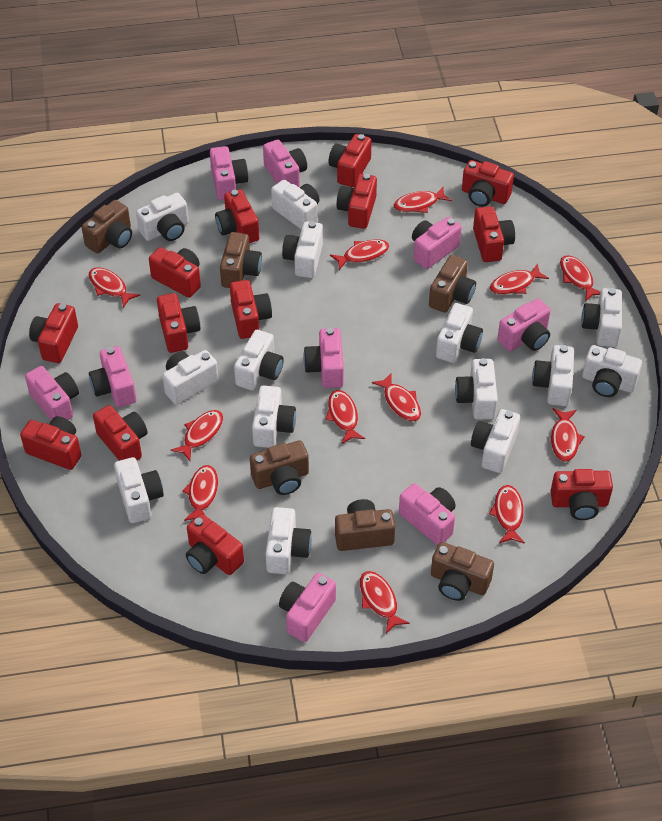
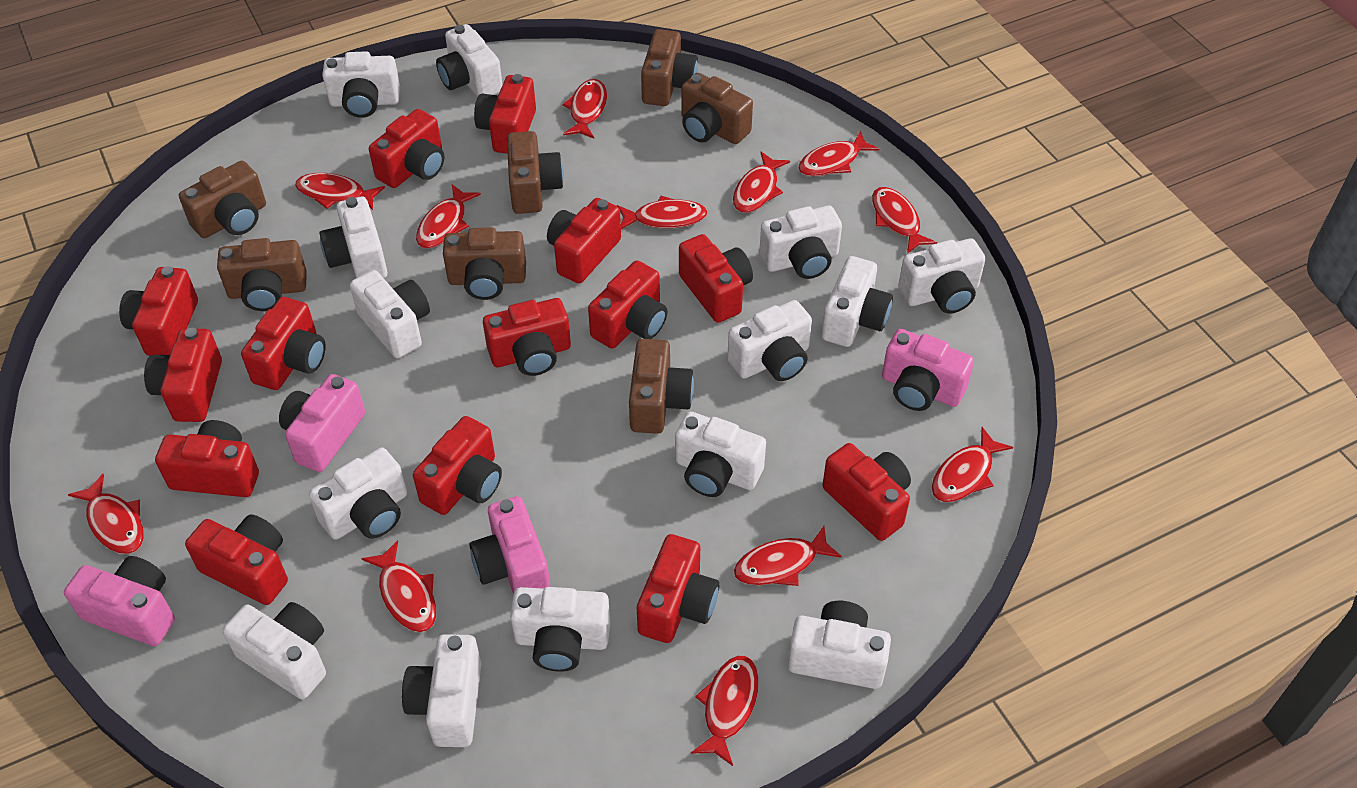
brown camera: [81,200,132,253] [220,232,262,288] [250,440,309,495] [335,499,395,551] [429,255,476,313] [431,542,494,601] = 6 -> [179,161,266,238] [217,238,307,311] [443,227,526,300] [507,131,564,214] [629,339,694,434] [641,29,698,106] [681,73,753,144] = 7
pink camera: [25,366,79,420] [89,346,136,407] [210,146,248,200] [263,140,307,187] [279,573,336,642] [303,328,344,388] [399,484,456,545] [412,217,462,269] [497,299,551,351] = 9 -> [64,556,175,646] [279,374,365,472] [470,496,551,594] [882,329,974,411] = 4
red camera: [20,416,81,470] [29,303,78,363] [93,405,148,461] [149,247,201,298] [157,293,201,353] [186,514,244,575] [215,189,259,243] [230,280,272,339] [329,134,372,187] [337,173,377,229] [462,160,514,207] [473,206,515,262] [551,469,613,520] = 13 -> [119,266,198,356] [144,328,222,422] [155,420,259,497] [185,515,288,605] [241,297,325,390] [369,109,444,188] [413,416,502,515] [474,74,536,154] [483,298,571,376] [547,198,621,284] [588,260,667,349] [637,534,719,643] [679,234,753,323] [823,443,911,541] = 14

